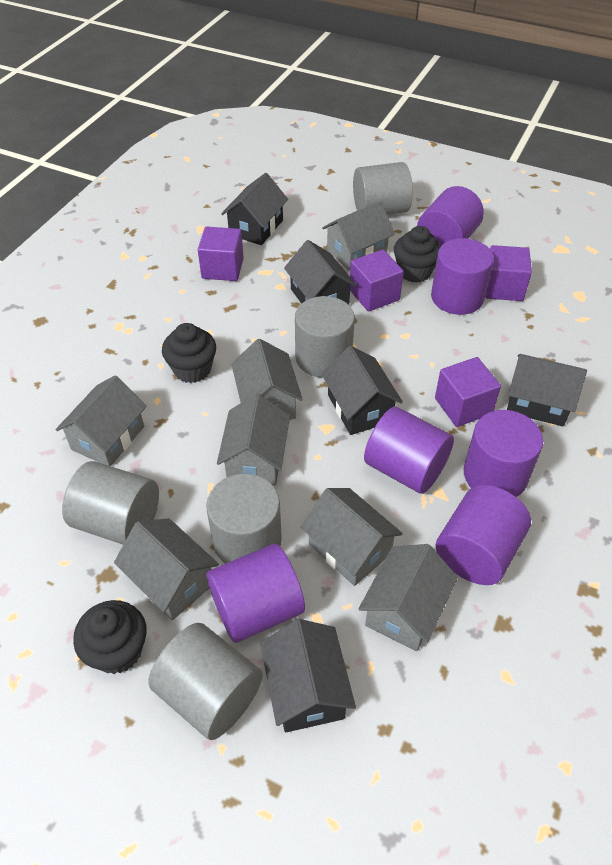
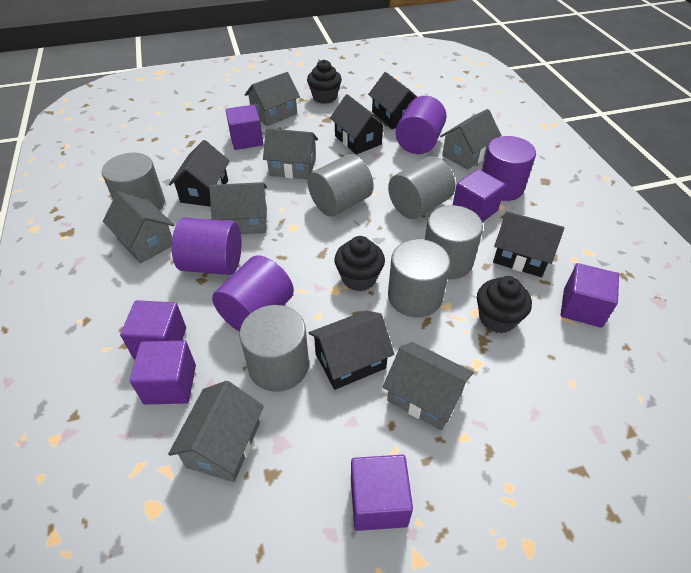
grey cylinder: [62,461,159,545] [148,623,263,740] [206,474,282,564] [295,296,355,377] [353,162,413,215] = 5 -> [102,153,165,210] [240,305,309,392] [308,154,374,217] [388,156,455,219] [388,239,450,318] [425,205,483,279] = 6
purple cube: [198,227,244,281] [350,250,404,312] [435,357,501,427] [485,245,532,301] = 4 -> [120,300,186,359] [130,341,196,404] [226,105,263,150] [351,455,413,531] [453,169,505,222] [561,263,619,328] = 6
purple cylinder: [207,544,305,643] [364,407,454,494] [417,186,484,246] [431,238,494,315] [436,485,531,585] [464,410,543,497] = 6 -> [172,218,242,275] [212,255,294,332] [395,96,447,154] [482,136,536,201] = 4

